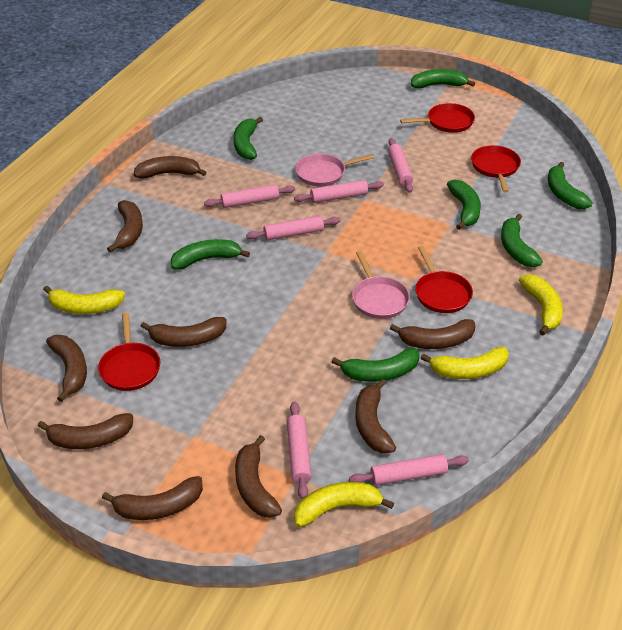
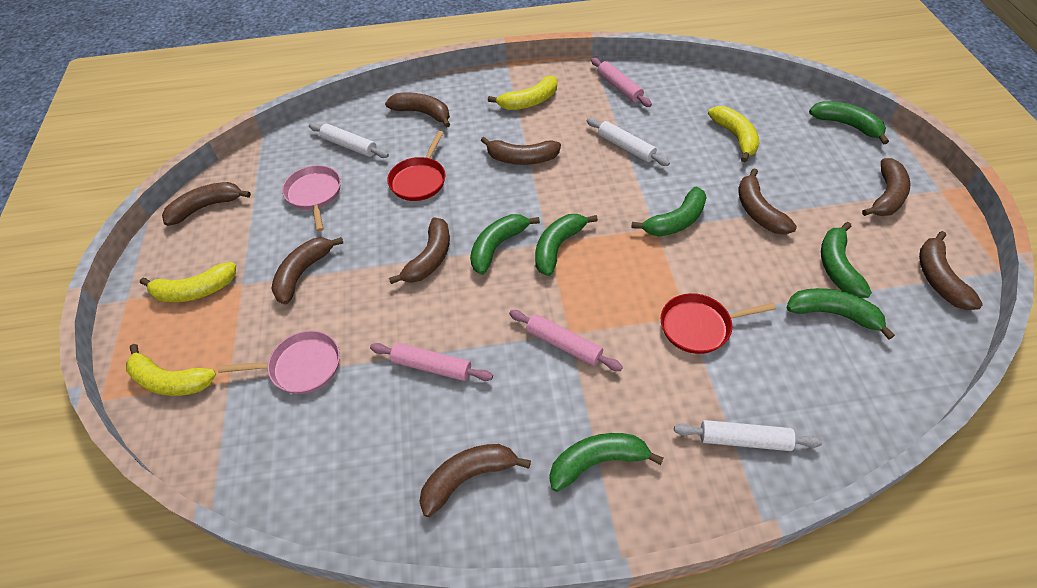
pink rolling pin: [204,184,295,208] [246,216,340,240] [287,402,311,499] [294,180,384,203] [349,454,469,486] [388,138,413,193] = 6 -> [370,343,493,381] [509,310,623,371] [591,57,652,107] = 3
red pan: [98,313,160,391] [400,103,475,133] [415,246,473,313] [471,145,521,193] = 4 -> [387,131,446,201] [661,293,776,354] = 2
white rolling pin: none = 0 -> [309,123,389,158] [587,118,670,166] [674,420,822,451] = 3

